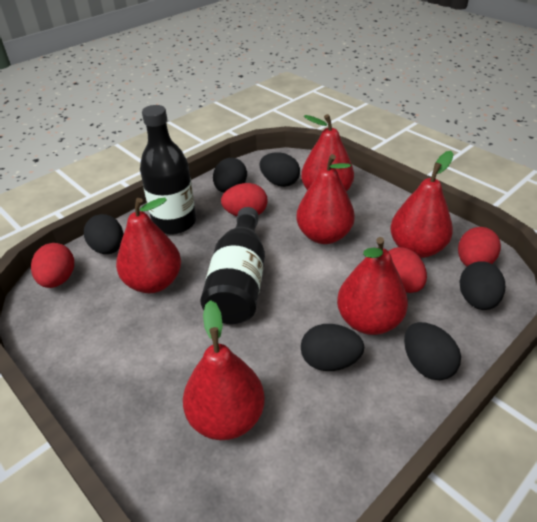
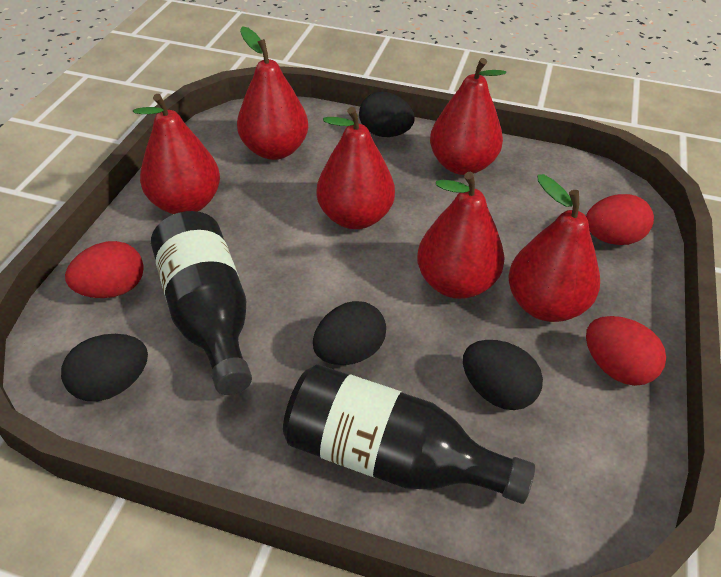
black egg: [84,214,124,254] [213,158,247,193] [260,152,300,187] [301,324,364,371] [404,322,461,380] [459,261,505,310] = 6 -> [61,334,148,401] [313,301,386,365] [359,92,415,137] [463,340,543,410] = 4
red egg: [31,243,74,288] [221,183,267,216] [388,247,427,293] [458,227,501,267] = 4 -> [65,241,144,298] [586,194,654,245] [586,316,666,386] = 3

